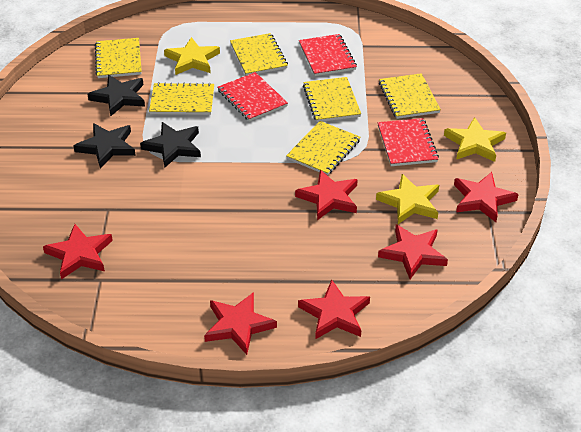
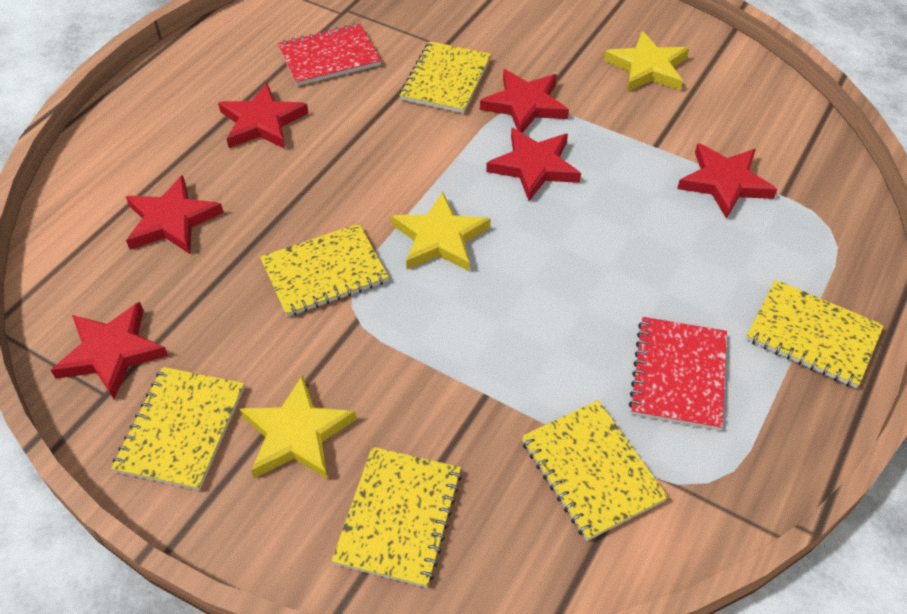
black star: [73,123,136,168] [87,75,145,117] [140,122,201,168] = 3 -> none = 0
red notebook: [217,72,288,122] [299,34,357,76] [378,118,439,166] = 3 -> [278,23,381,86] [629,317,727,430] = 2

